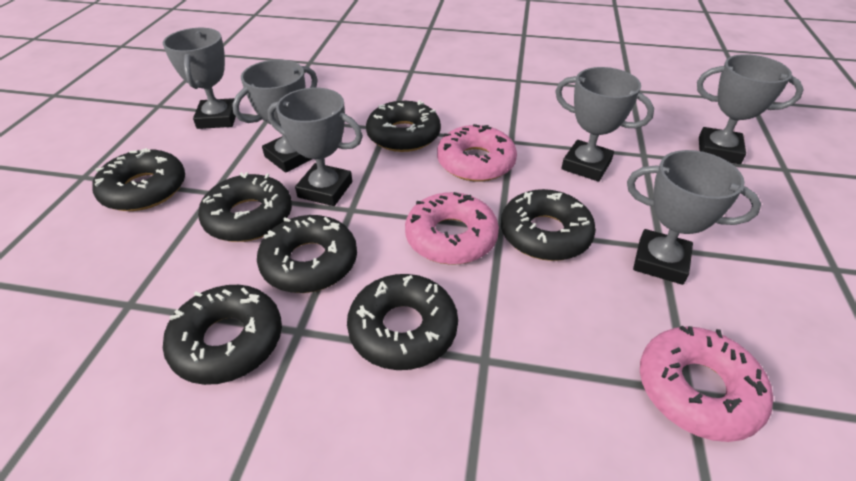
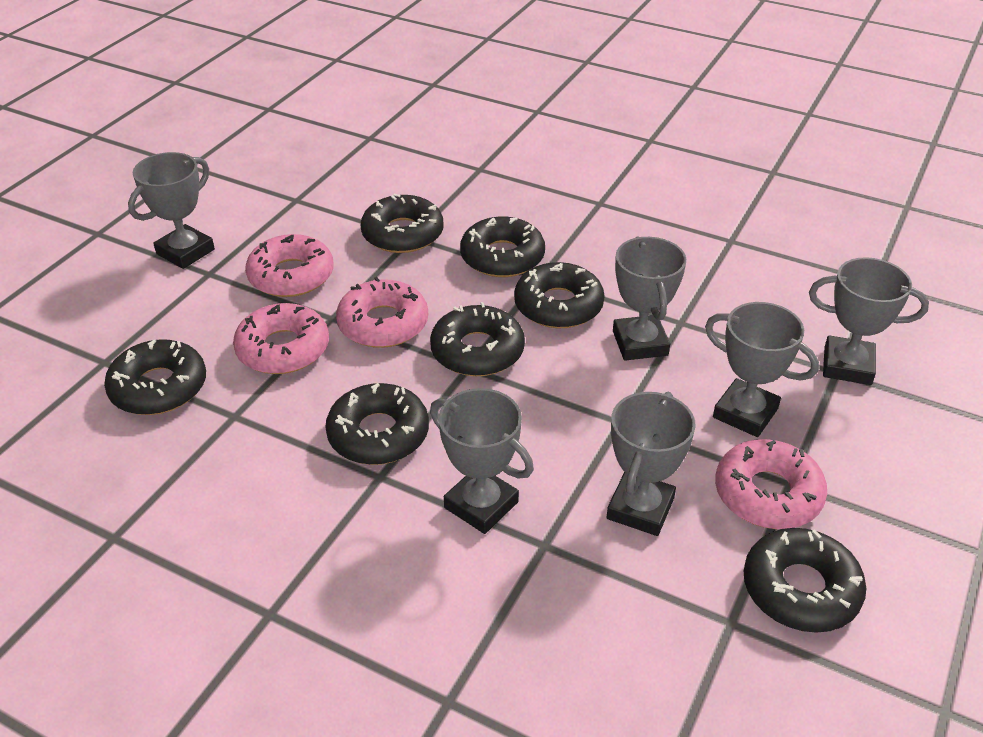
pink donut: [405,192,499,265] [437,124,517,182] [640,325,773,442] = 3 -> [233,303,329,374] [245,234,334,297] [336,277,428,348] [715,439,827,529] = 4

